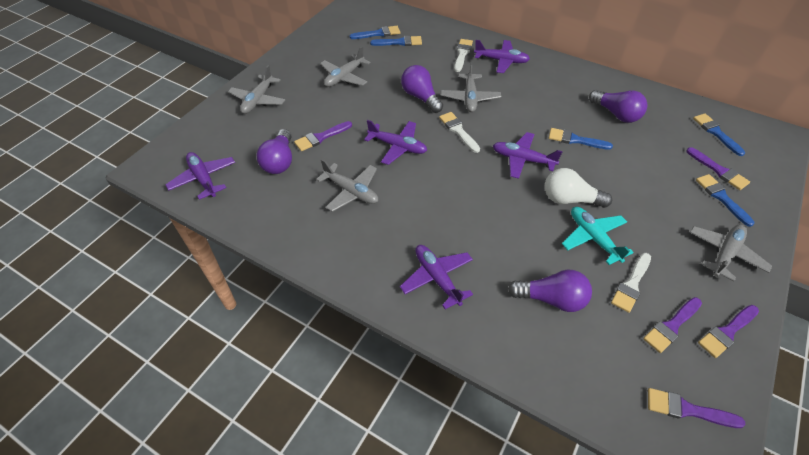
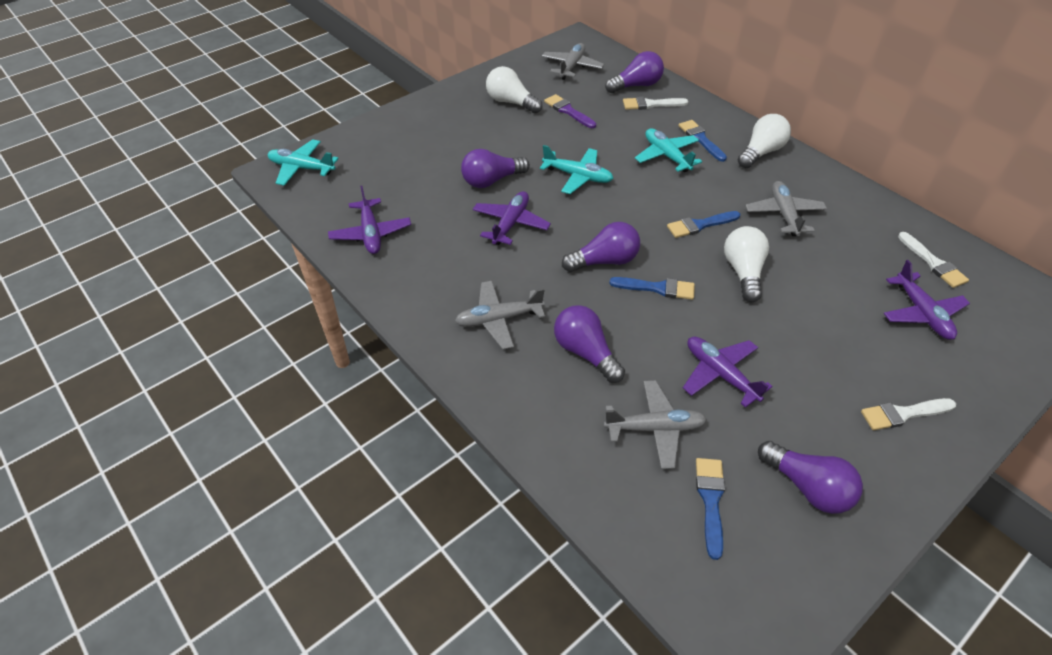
blue brush: [349,26,400,39] [370,36,422,46] [549,128,613,150] [693,113,745,156] [696,174,754,227] = 5 -> [609,277,695,300] [667,211,740,238] [678,120,727,162] [696,458,725,560] = 4
grey plane: [228,65,285,114] [316,159,378,212] [320,46,371,87] [441,62,501,112] [689,224,772,282] = 5 -> [455,281,545,350] [542,43,604,80] [604,380,707,469] [745,181,827,236] = 4
purple brush: [294,121,352,151] [643,297,702,353] [648,388,746,428] [686,147,750,190] [698,305,759,358] = 5 -> [544,94,596,128] = 1
purple light bulb: [256,129,292,174] [401,65,443,113] [508,270,592,312] [589,90,647,123] = 4 -> [461,149,530,188] [554,305,625,383] [562,222,640,272] [605,51,664,93] [758,441,863,514] = 5
purple plane: [165,152,235,200] [364,120,427,165] [400,245,473,309] [474,40,530,73] [493,132,563,179] = 5 -> [328,186,411,254] [473,191,551,245] [683,337,773,408] [883,260,970,340] = 4
turquoise plane: [562,207,634,265] = 1 -> [267,139,339,186] [540,145,614,194] [635,128,702,172] = 3
white light bulb: [545,168,612,208] = 1 -> [486,66,542,114] [724,226,769,302] [738,114,791,168] = 3

